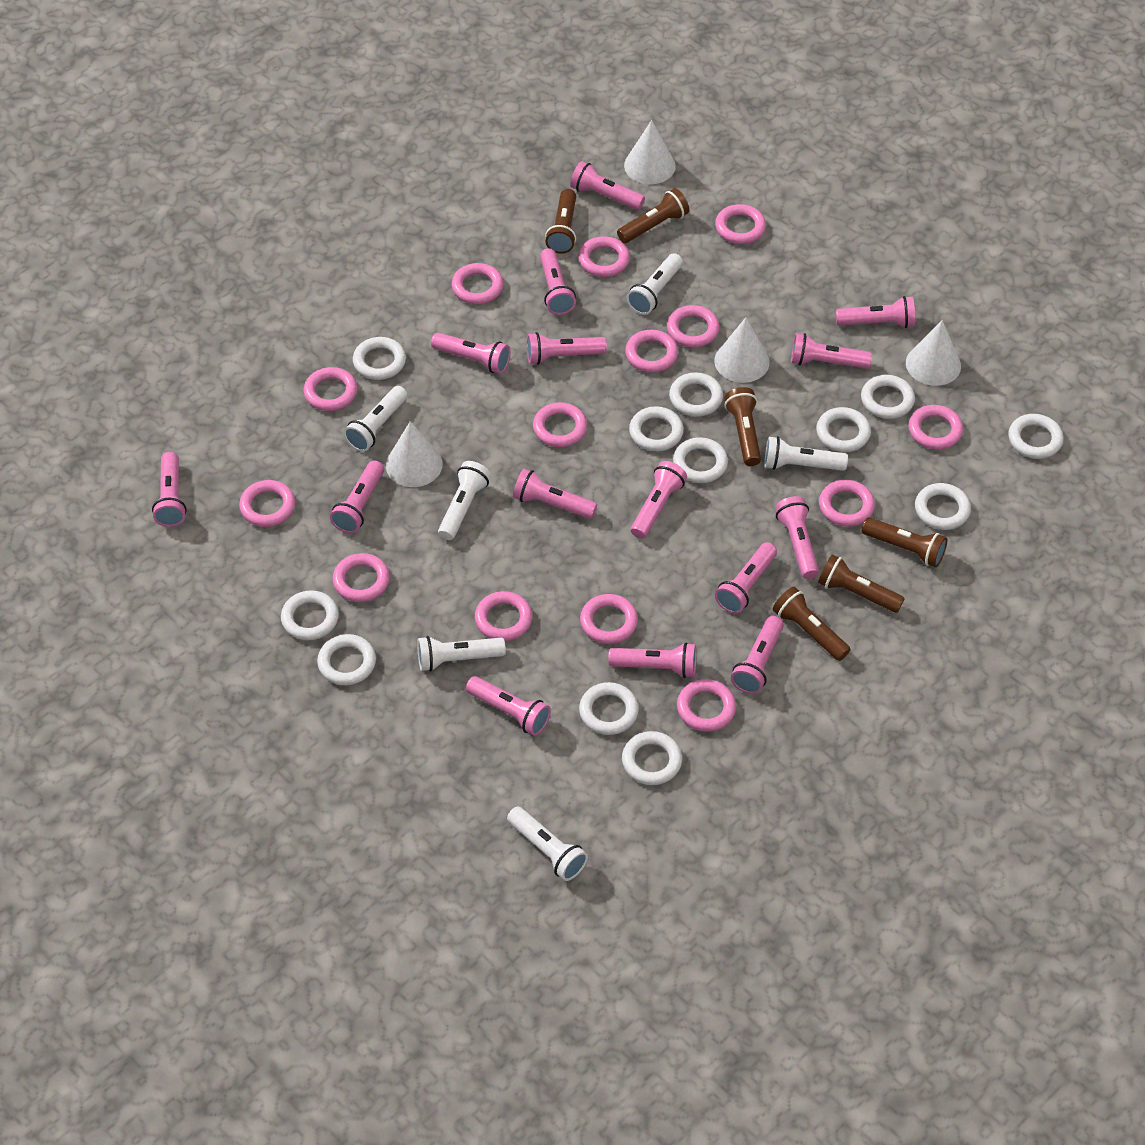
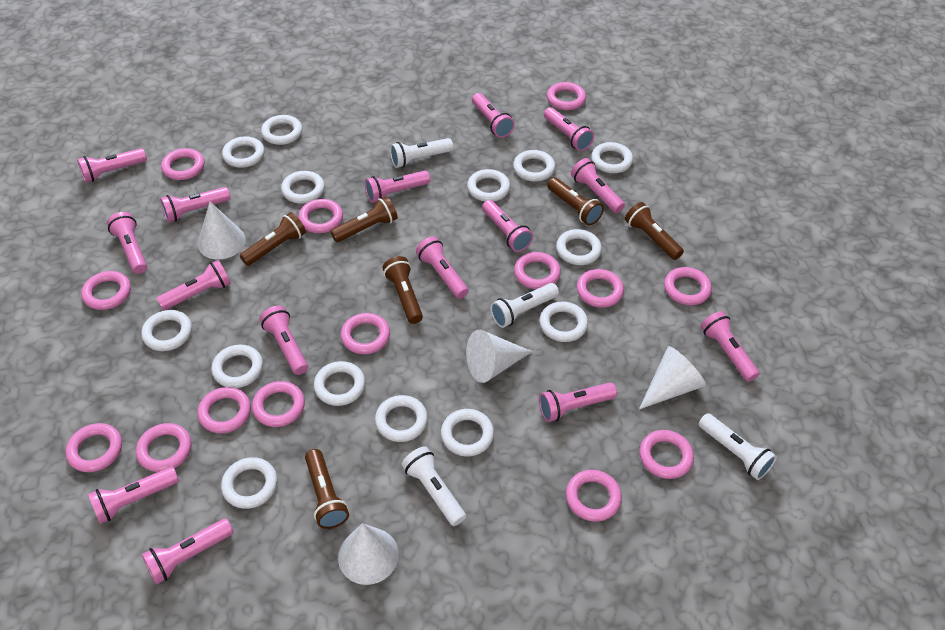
white flashlight: [344,386,407,452] [417,636,506,671] [438,461,491,540] [507,807,588,881] [627,253,683,315] [764,436,848,471] = 6 -> [390,138,453,168] [402,446,466,526] [490,283,559,328] [699,413,777,480] = 4
white ring: [281,590,339,640] [317,634,376,685] [353,337,406,380] [579,682,639,735] [622,731,682,785] [629,406,684,451] [669,372,723,417] [673,437,728,483] [816,407,871,452] [861,375,915,419] [915,483,971,530] [1008,414,1063,459] = 12 -> [141,310,192,351] [211,345,263,388] [221,457,278,509] [222,136,265,168] [261,115,302,145] [281,171,325,204] [314,361,365,406] [375,395,428,442] [441,409,494,456] [467,169,510,201] [513,150,555,182] [539,302,588,342] [556,229,602,265] [591,142,633,173] = 14

